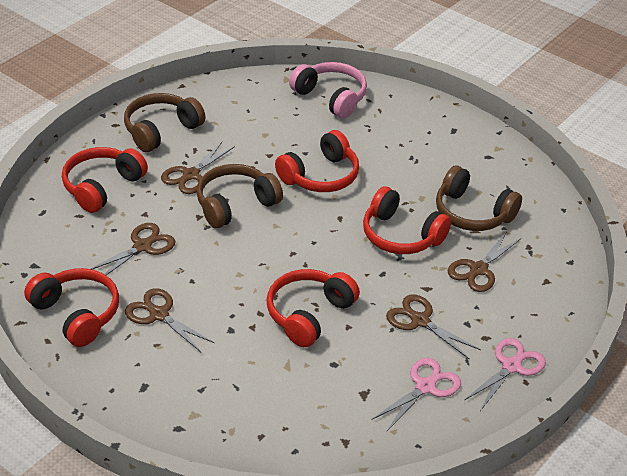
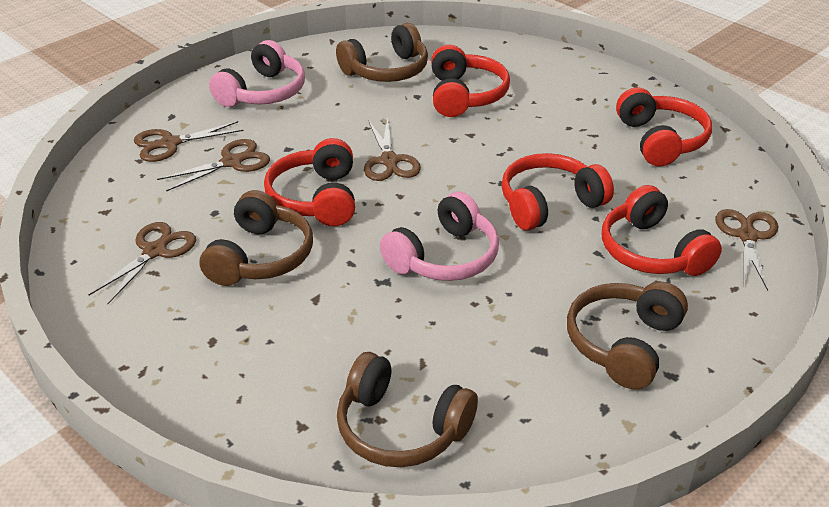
brown headphones: [124,93,205,152] [197,164,283,228] [436,165,522,231] = 3 -> [200,190,313,286] [336,23,428,82] [337,352,478,467] [567,282,688,390] = 4
pink headphones: [289,62,367,119] = 1 -> [209,40,305,107] [380,192,499,281] = 2
pink scissors: [371,358,461,432] [464,338,546,411] = 2 -> none = 0

